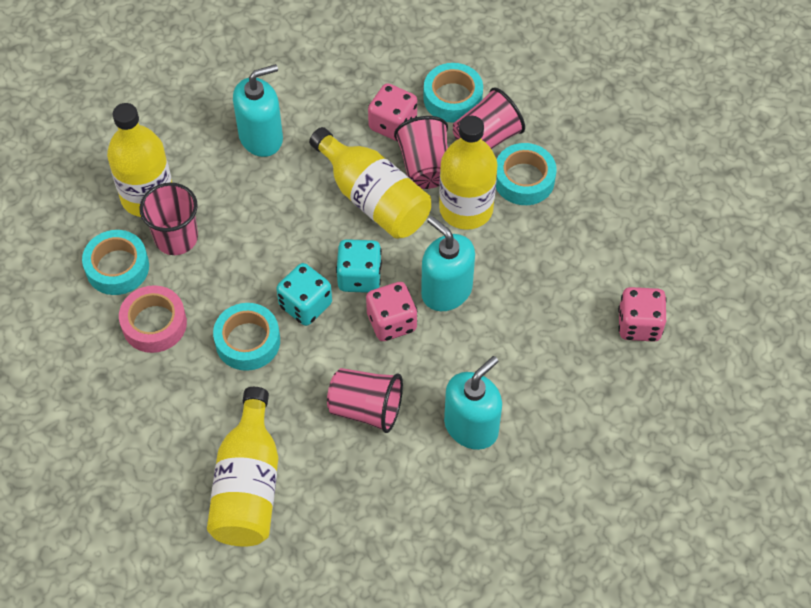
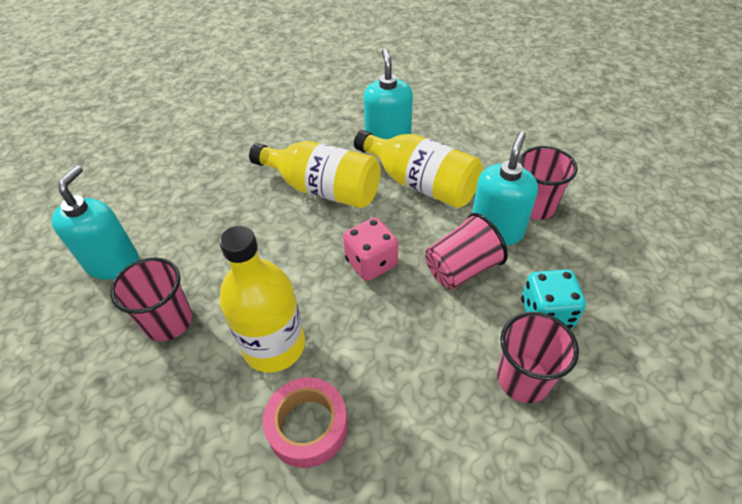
pink dice: [366,282,417,341] [368,83,417,141] [618,287,667,342] = 3 -> [343,217,398,281] = 1
turquoise dice: [276,263,332,326] [336,239,382,293] = 2 -> [521,269,586,329] = 1
turquoise tape: [82,230,149,295] [213,303,280,371] [423,63,483,123] [496,143,556,205] = 4 -> none = 0
yellow bottle: [107,103,172,217] [207,387,278,547] [309,127,431,239] [439,116,498,230] = 4 -> [219,226,305,373] [249,141,381,208] [354,130,483,208] = 3

